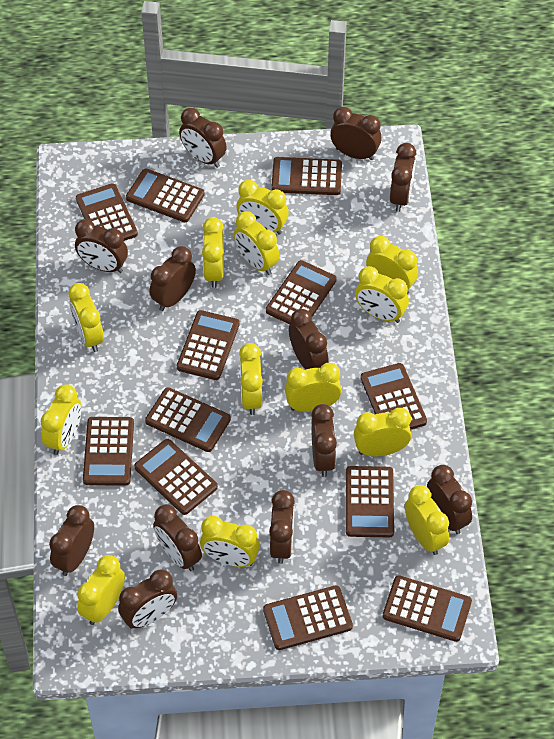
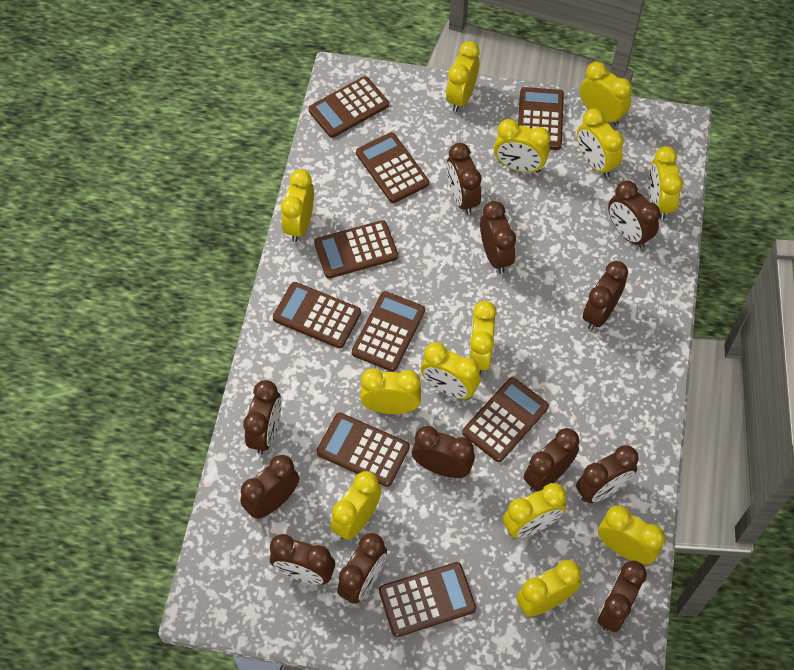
brown calculator: [76,183,138,241] [83,417,134,486] [126,169,205,222] [134,439,218,515] [145,387,231,452] [177,310,240,380] [263,585,353,650] [266,260,337,324] [271,157,342,195] [346,466,394,537] [361,363,427,430] [382,575,472,642] = 12 -> [273,282,361,348] [308,76,389,138] [314,220,398,278] [316,413,410,487] [352,291,425,372] [356,132,429,203] [379,562,476,637] [462,377,549,462] [518,87,564,150] = 9

